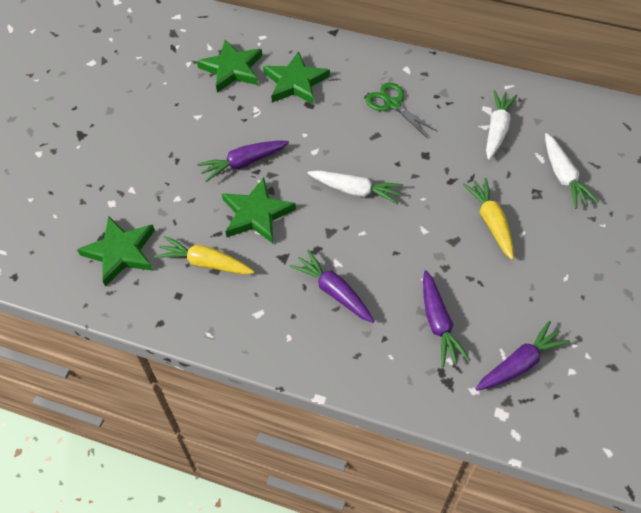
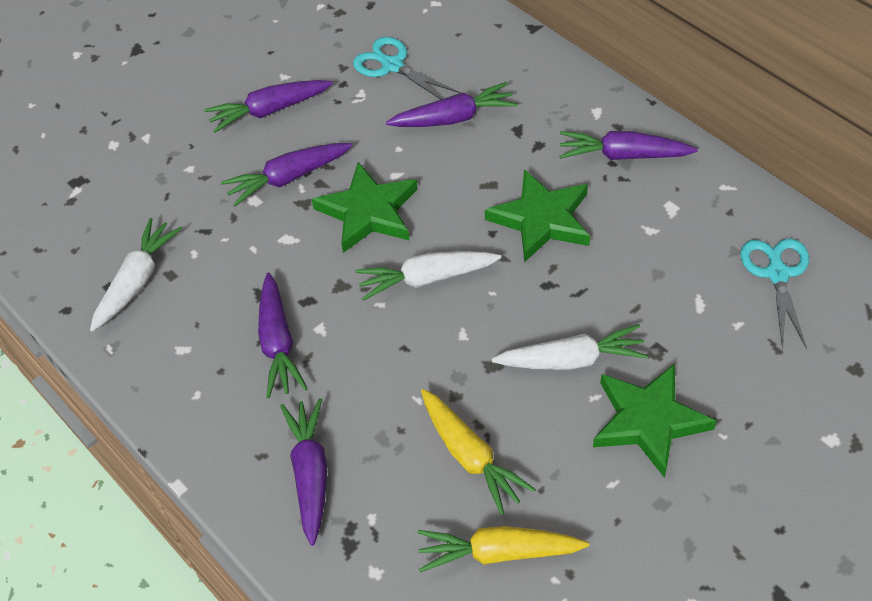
green scissors: [366,82,438,139] = 1 -> none = 0
green star: [77,216,155,287] [197,39,262,93] [222,178,296,243] [263,51,330,105] = 4 -> [312,162,418,253] [485,169,590,263] [593,364,716,478] = 3
purple carrot: [197,140,289,182] [289,249,374,323] [423,270,470,367] [476,321,570,391] = 4 -> [204,80,333,133] [221,143,353,206] [258,273,308,398] [280,398,327,546] [386,82,518,127] [559,131,698,160] = 6
turquoise scissors: none = 0 -> [353,37,460,100] [740,238,809,349] = 2

